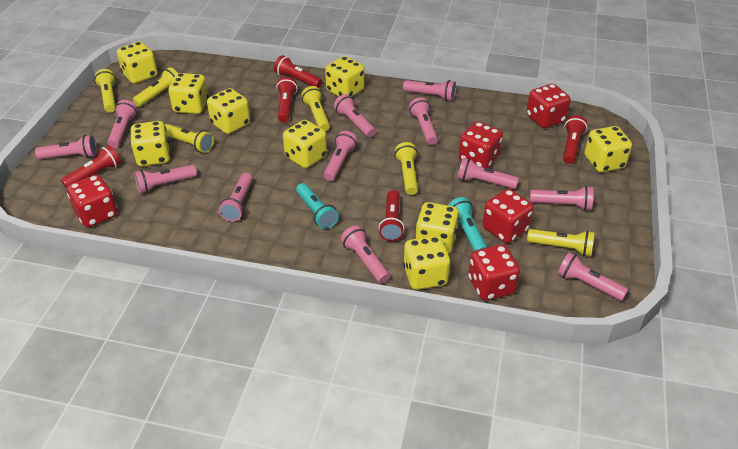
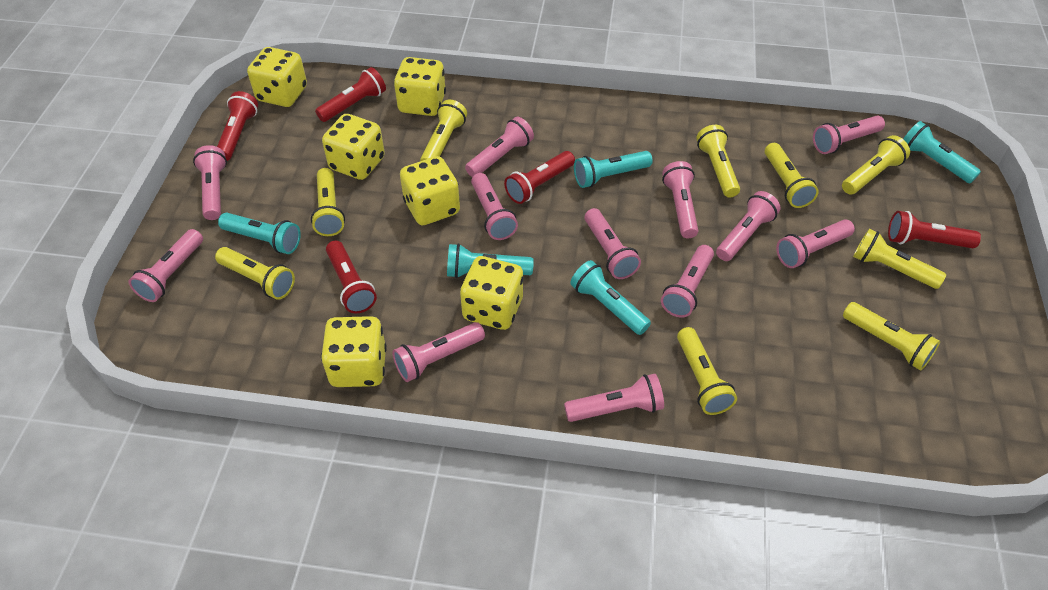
red dice: [67,175,118,227] [459,122,503,168] [468,245,520,300] [483,189,534,243] [526,84,571,128] = 5 -> none = 0
turquoise flashlight: [296,183,339,229] [448,197,488,251] = 2 -> [218,213,301,254] [447,243,534,278] [570,260,651,335] [574,151,653,188] [903,121,981,183] = 5
yellow dice: [117,42,157,84] [130,121,170,166] [168,73,208,114] [207,88,250,134] [283,120,327,168] [325,56,364,97] [403,236,451,290] [415,202,459,254] [585,126,632,172] = 9 -> [247,47,307,107] [321,316,387,387] [322,114,385,180] [394,57,446,116] [400,156,460,225] [460,256,524,330] = 6
yellow flashlight: [94,69,116,113] [133,67,177,107] [165,124,214,153] [301,86,330,131] [395,142,418,195] [527,229,595,256] = 6 -> [215,247,295,300] [311,168,345,236] [420,100,467,161] [677,327,737,415] [696,125,740,198] [765,143,819,208] [842,135,910,195] [843,302,940,371] [853,229,946,289] = 9

